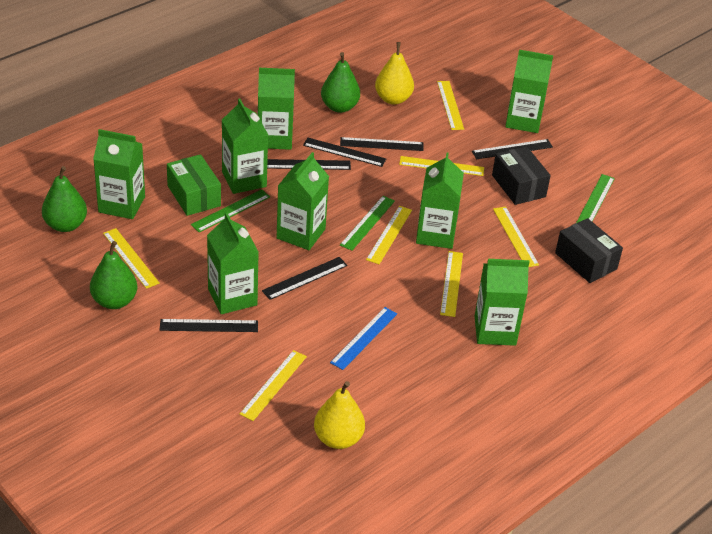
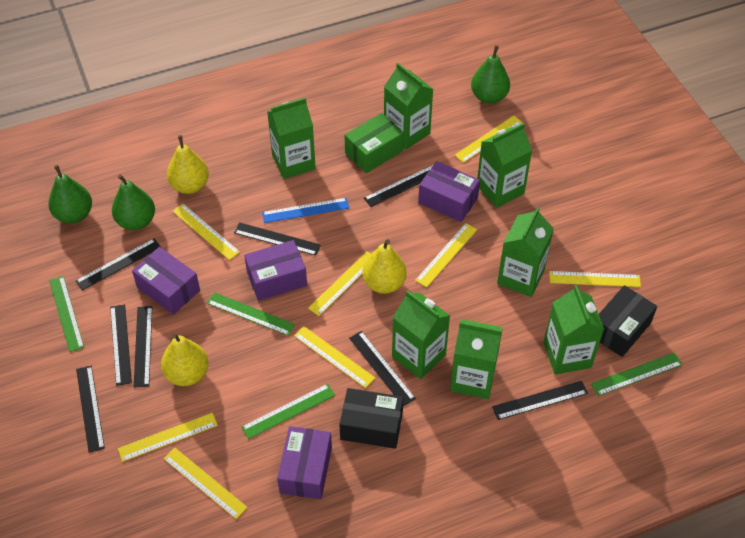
black ruler: [160,319,258,332] [262,257,348,300] [267,159,351,170] [303,138,386,167] [340,137,424,151] [472,139,553,159] = 6 -> [76,238,161,291] [76,366,105,453] [110,304,132,386] [134,306,152,388] [234,222,321,256] [349,331,416,406] [364,165,433,207] [492,381,588,420] = 8
green carton: [93,129,145,219] [207,213,259,314] [222,99,268,194] [258,68,295,150] [276,152,329,250] [416,153,464,249] [475,259,529,346] [505,50,553,133] = 8 -> [267,97,316,179] [384,63,433,150] [392,290,450,379] [450,319,503,399] [477,123,532,208] [497,207,554,297] [544,285,604,375] = 7
green ruler: [191,189,270,233] [340,196,395,251] [576,174,615,223] = 3 -> [49,276,84,352] [207,292,295,336] [241,384,335,439] [591,353,682,396] = 4
purple box: none = 0 -> [132,247,200,315] [244,240,307,301] [277,426,332,499] [418,161,480,222] = 4
yellow pear: [314,381,365,449] [375,42,414,105] = 2 -> [161,333,209,386] [167,135,209,194] [362,239,407,294] = 3
yellow ruler: [103,228,160,289] [240,350,307,421] [366,206,412,264] [399,156,484,176] [437,81,464,130] [440,251,463,317] [493,207,539,267] = 7 -> [118,413,218,462] [163,448,248,519] [173,204,240,260] [294,326,375,388] [308,251,371,316] [415,223,477,287] [455,116,523,163] [549,271,641,287] = 8

